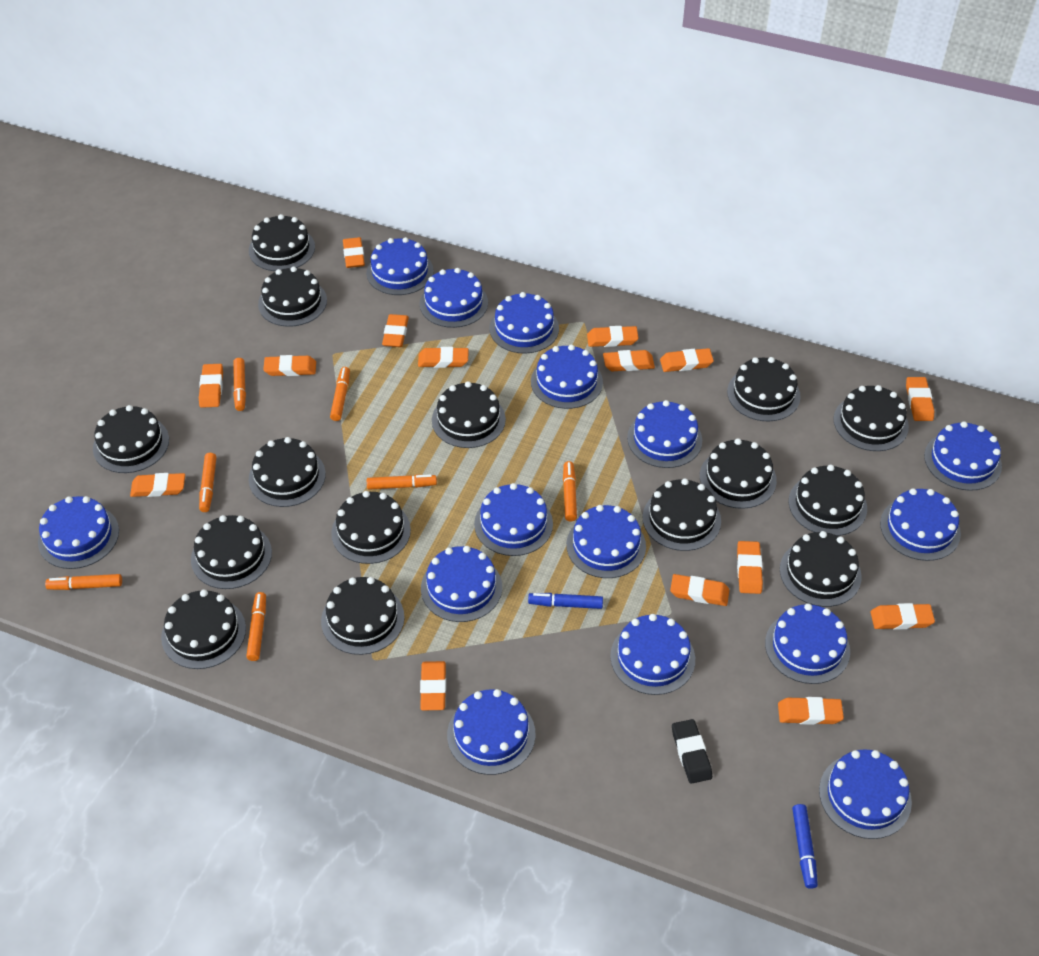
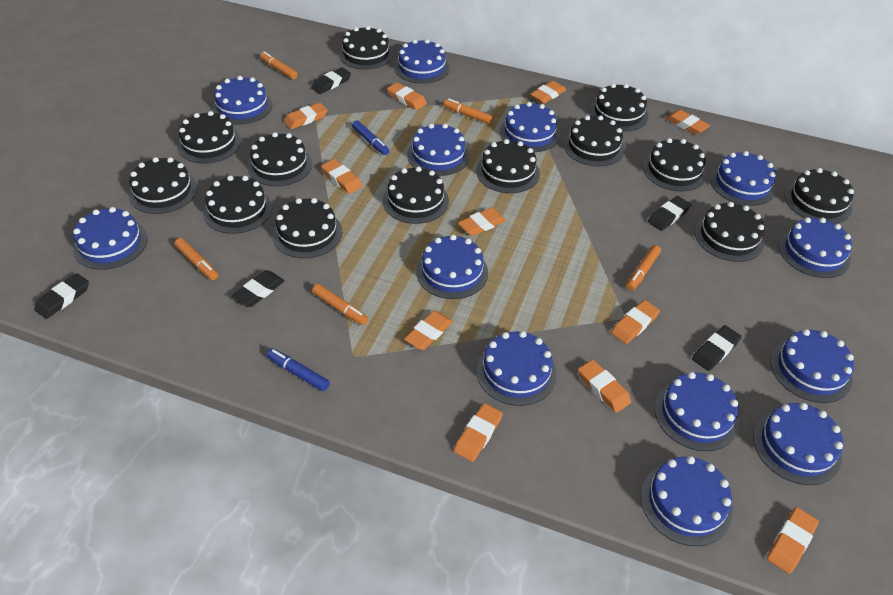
black cake: [93,405,169,473] [161,590,246,669] [191,515,272,589] [249,214,315,271] [249,437,326,507] [258,267,327,327] [321,577,404,655] [331,491,411,564] [432,381,506,448] [643,478,721,551] [700,438,777,509] [727,357,801,421] [780,531,862,607] [789,465,867,536] [834,385,909,451] = 15 -> [128,157,197,214] [177,111,241,163] [203,176,272,234] [247,132,312,186] [272,198,342,258] [339,26,393,70] [383,166,449,224] [476,139,540,193] [563,115,625,166] [590,83,648,131] [643,138,707,191] [695,202,765,262] [784,168,854,224] = 13
black eraser: [672,719,712,784] = 1 -> [34,273,89,319] [232,270,285,307] [311,67,351,94] [648,196,691,231] [692,325,742,371] = 5
blue cake: [38,496,119,569] [366,237,434,295] [420,268,488,328] [421,546,502,622] [447,689,536,775] [474,483,553,556] [489,292,559,354] [531,345,603,409] [566,505,646,578] [610,614,695,695] [627,400,702,468] [765,603,850,684] [819,749,912,839] [880,488,961,561] [924,421,1002,491] = 15 -> [73,207,148,270] [212,76,272,125] [394,39,449,84] [407,124,470,176] [416,235,488,299] [476,331,557,406] [500,102,560,152] [641,456,733,546] [654,372,739,451] [710,151,776,206] [753,403,843,485] [770,329,854,403] [779,217,852,278] = 13
orange eraser: [130,473,185,497] [199,364,223,408] [263,355,316,376] [343,237,365,268] [382,314,409,347] [418,347,469,368] [420,661,446,710] [587,326,639,347] [603,350,655,371] [660,348,714,372] [670,574,729,606] [737,541,763,594] [778,697,844,725] [871,603,935,630] [906,377,934,421] = 15 -> [284,103,328,129] [321,159,363,194] [387,82,427,110] [404,311,453,350] [454,403,503,462] [458,207,506,236] [530,81,566,104] [578,360,631,413] [611,300,660,344] [665,109,710,135] [767,507,819,574] = 11
orange marker: [45,574,122,590] [199,453,217,512] [233,358,246,411] [246,592,266,661] [330,367,350,421] [367,474,437,490] [563,461,577,521] = 7 -> [174,238,218,280] [260,52,298,79] [312,284,368,325] [444,99,493,124] [626,245,661,291] = 5

